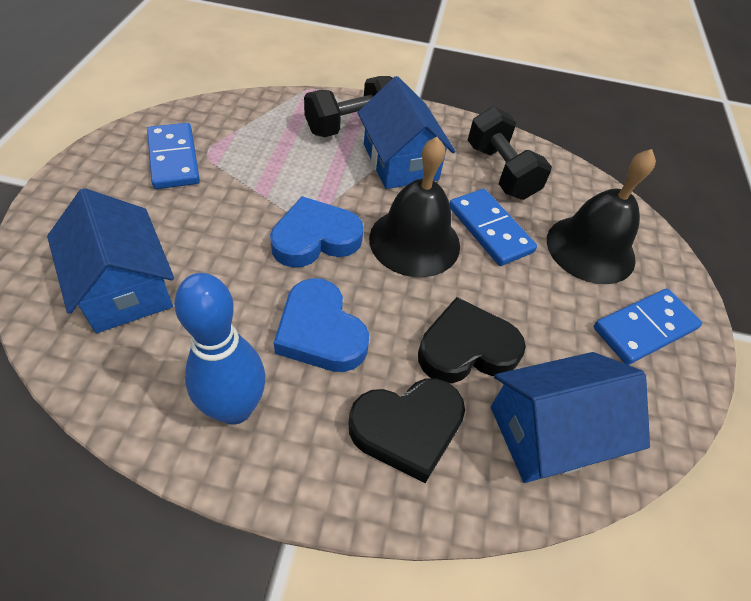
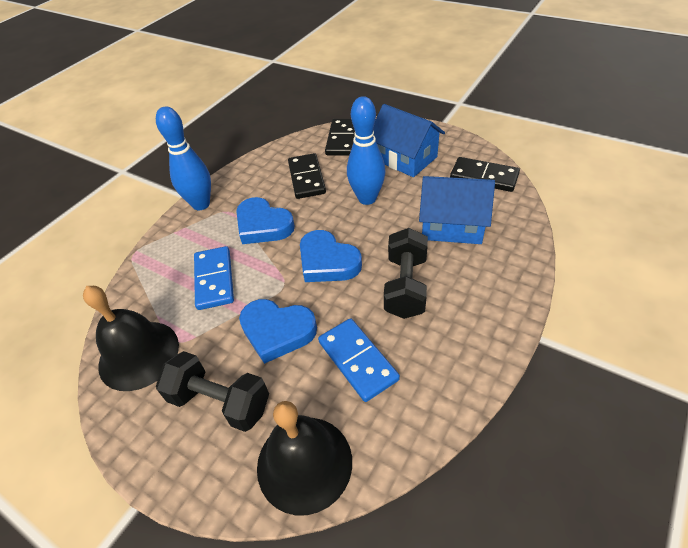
black domino: none = 0 -> [288,153,326,199] [325,119,355,156] [450,157,520,192] = 3
black heart: [349,378,465,483] [418,297,526,383] = 2 -> none = 0
blue bowling pin: [174,273,265,425] = 1 -> [156,106,211,210] [347,96,386,205] = 2
blue domino: [147,123,200,189] [450,189,537,266] [593,289,702,365] = 3 -> [194,246,234,310] [318,318,400,402] = 2
blue heart: [270,196,364,268] [274,278,369,372] = 2 -> [236,197,295,244] [239,299,317,364] [300,230,362,282] = 3
blue house: [47,188,174,333] [358,76,455,189] [491,352,650,483] = 3 -> [373,104,445,177] [419,176,495,244] = 2

